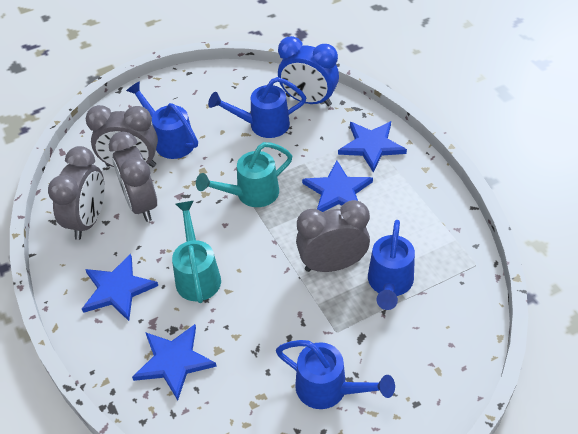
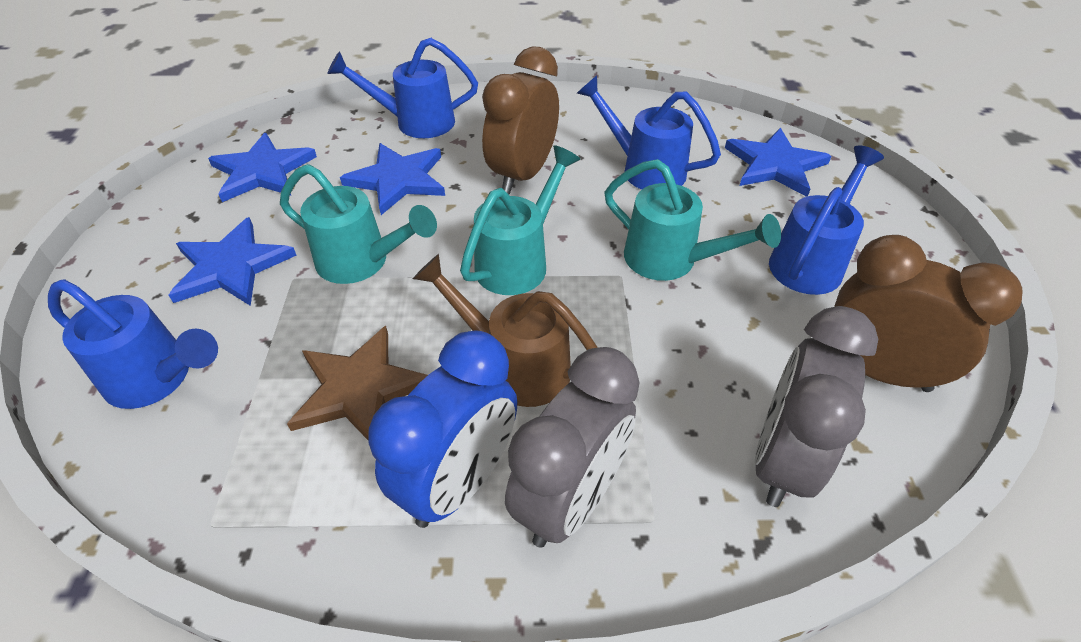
brown clock: none = 0 -> [482,46,559,194] [834,235,1022,392] = 2
brown star: none = 0 -> [287,326,428,440] = 1
brown watering can: none = 0 -> [413,254,598,407] = 1
grey clock: [48,146,105,240] [86,105,158,167] [109,131,157,222] [296,200,370,272] = 4 -> [505,347,640,548] [755,306,878,507] = 2
turquoise watering can: [172,201,221,303] [196,142,292,207] = 2 -> [280,164,437,284] [460,145,580,295] [604,159,781,281] = 3

